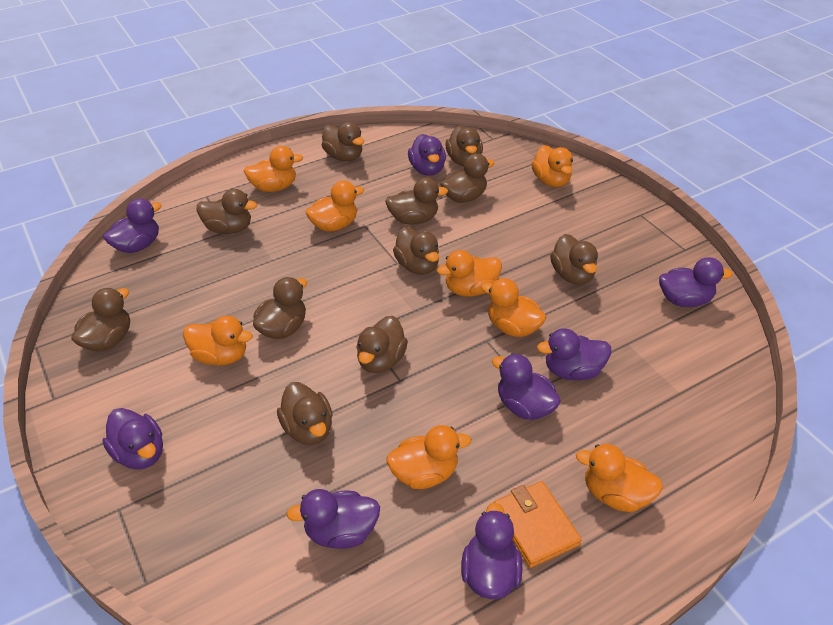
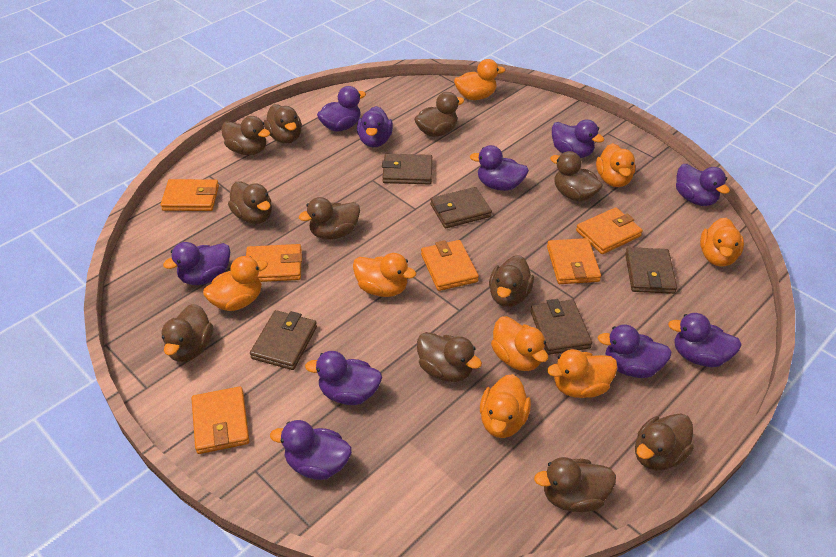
brown wallet: none = 0 -> [250,310,317,370] [382,154,432,184] [430,187,492,228] [530,299,592,355] [625,247,677,294] = 5
orange wallet: [494,481,582,568] = 1 -> [160,179,219,211] [191,386,249,454] [246,244,302,282] [421,240,479,291] [547,238,601,284] [576,207,643,254] = 6
purple duck: [103,198,162,253] [103,408,163,470] [286,489,380,549] [408,134,446,176] [461,503,522,599] [492,354,561,420] [537,328,611,380] [659,257,733,307] = 8 -> [163,242,230,285] [270,420,352,480] [305,351,382,405] [317,86,366,132] [357,106,393,147] [470,145,529,191] [552,119,604,158] [598,325,672,378] [668,313,742,367] [676,164,730,206] = 10

